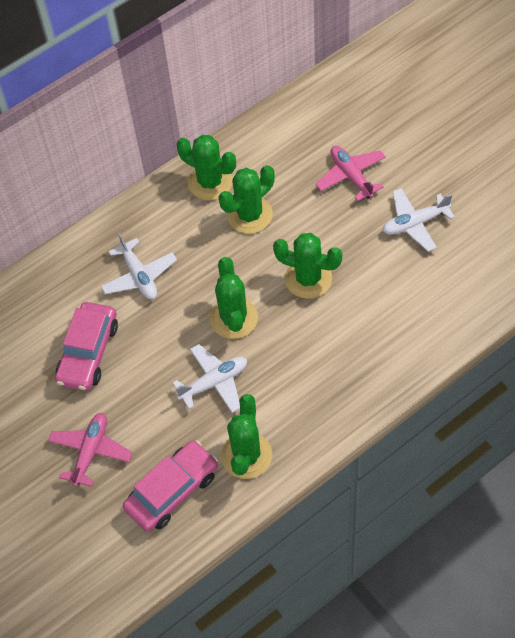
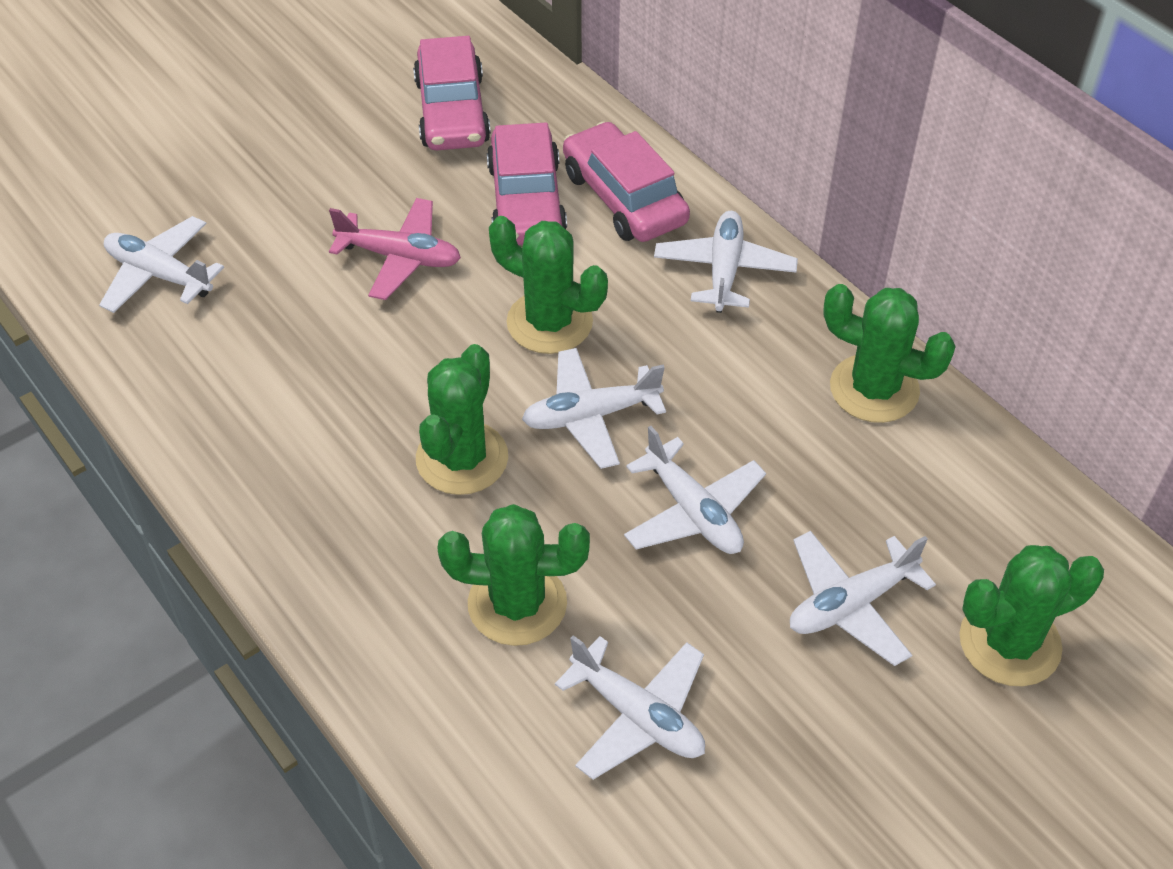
pink car: [55,302,118,391] [123,440,218,532] = 2 -> [413,36,491,150] [487,123,567,245] [563,122,690,242] = 3
pink plane: [48,413,132,487] [315,146,386,201] = 2 -> [329,198,461,300] = 1
white plane: [101,233,177,299] [173,344,247,413] [383,188,455,252] = 3 -> [99,216,224,313] [522,348,666,469] [555,635,705,780] [624,426,766,554] [654,211,798,313] [790,531,936,666] = 6

